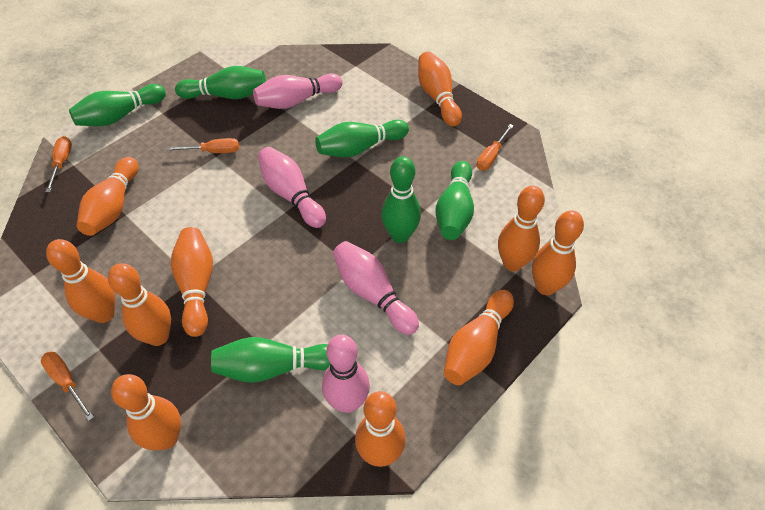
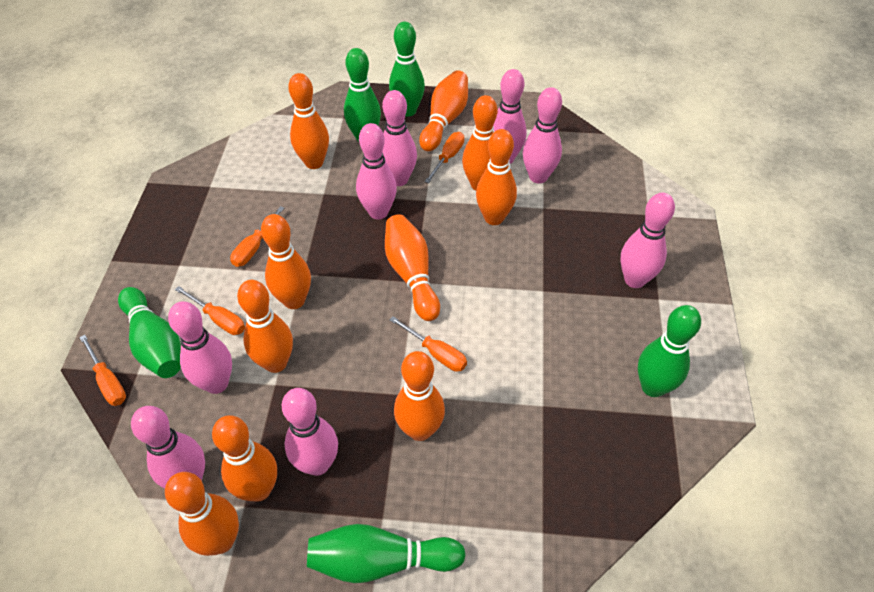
green bowling pin: [69,84,166,126] [175,66,266,99] [211,337,331,383] [315,120,409,158] [381,156,421,243] [436,161,474,240] = 6 -> [118,287,181,378] [307,524,466,583] [344,48,381,142] [389,22,425,117] [638,305,701,397] = 5
orange screwdriver: [41,351,94,421] [46,136,72,192] [167,138,239,153] [477,124,514,171] = 4 -> [79,335,126,406] [175,286,245,335] [230,206,284,267] [390,316,467,372] [425,132,464,183] = 5
pink bowling pin: [253,73,343,109] [258,147,326,228] [322,335,370,413] [333,241,419,335] = 4 -> [131,406,205,489] [168,301,232,394] [282,388,338,476] [356,123,397,220] [382,90,417,186] [493,69,527,164] [523,87,562,184] [620,193,675,288] = 8

